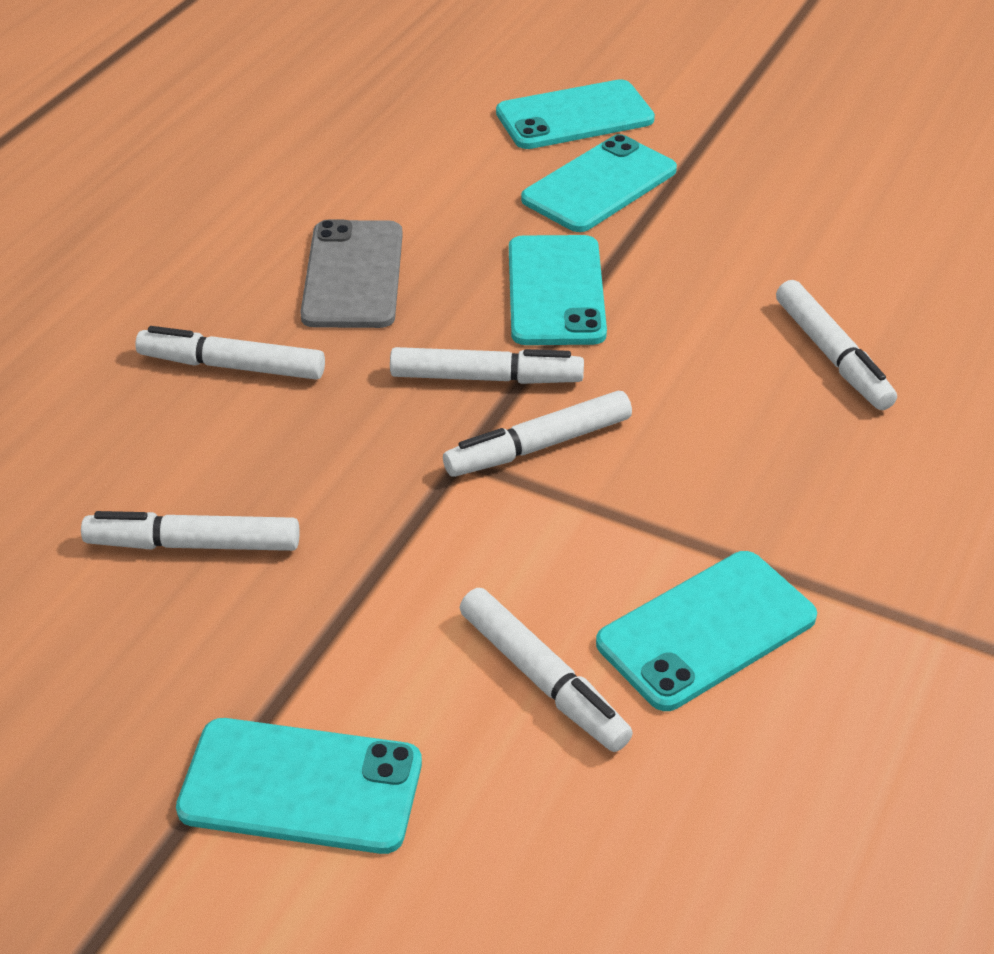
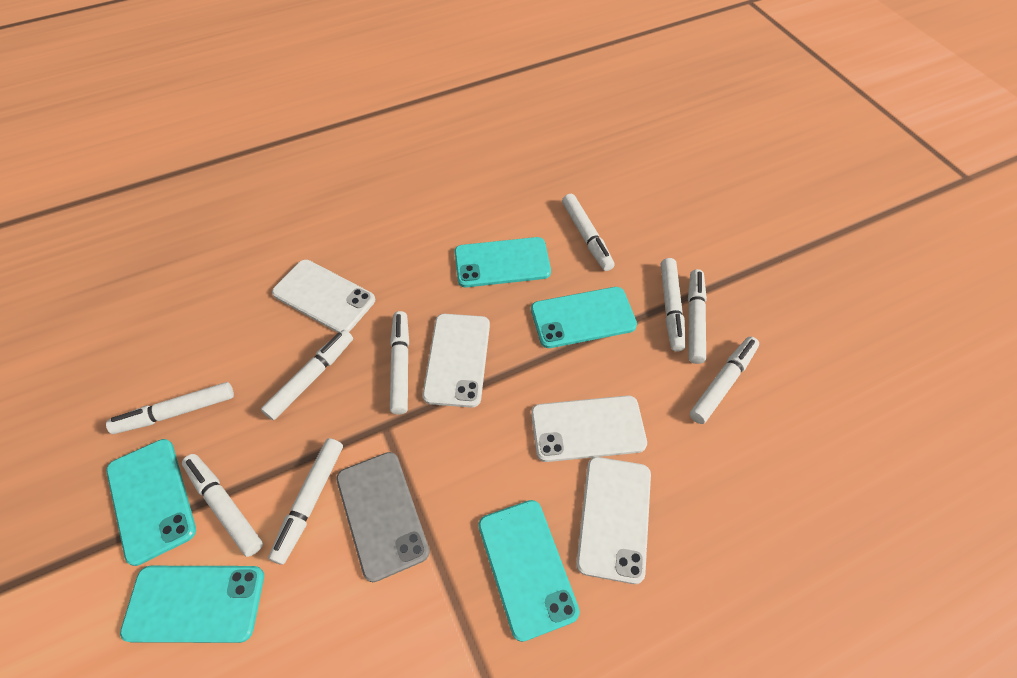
white marker: [81,511,300,551] [135,326,325,380] [390,347,584,384] [443,391,632,477] [460,588,633,752] [776,280,897,410] = 6 -> [106,382,234,434] [182,454,263,557] [261,330,353,420] [268,438,343,565] [390,311,409,414] [562,194,615,271] [661,258,686,351] [688,269,707,364] [690,336,759,424] = 9
white phone: none = 0 -> [272,260,375,333] [423,314,490,408] [531,395,647,462] [576,457,651,584] = 4

